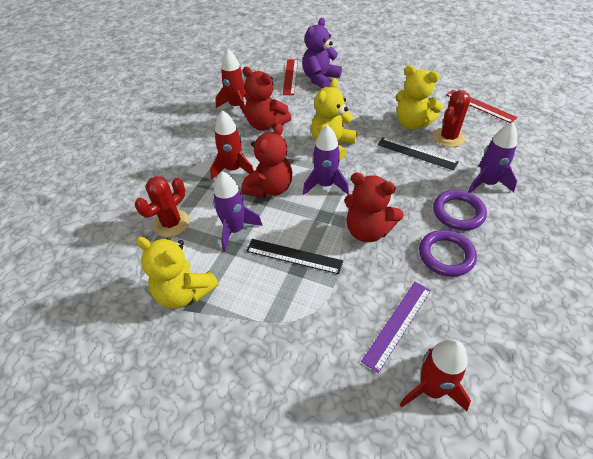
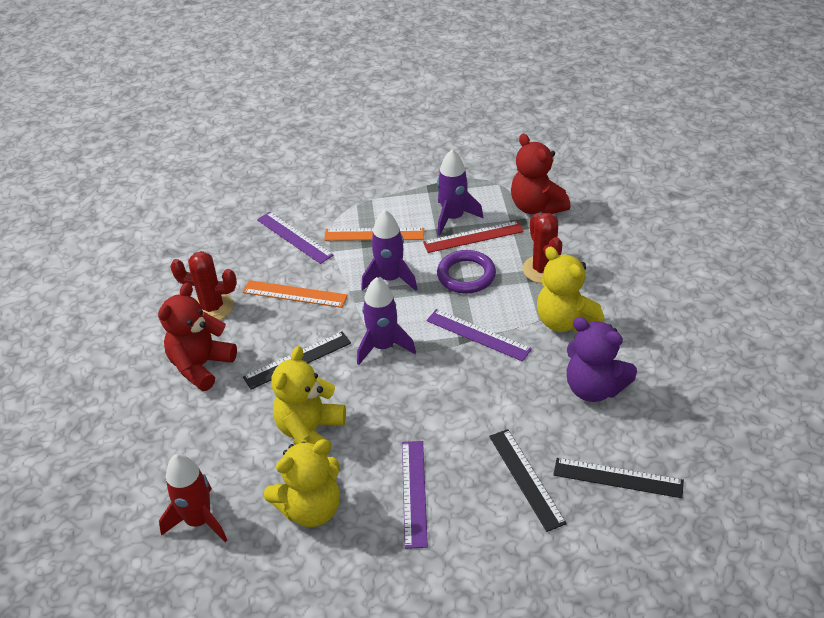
black ruler: [246,239,343,274] [378,137,459,170] = 2 -> [243,332,351,389] [489,429,567,532] [553,458,684,498] = 3
orange ruler: none = 0 -> [243,280,348,308] [324,228,424,241] = 2
purple ring: [419,230,477,277] [433,190,487,230] = 2 -> [437,250,496,294] = 1
purple ruler: [361,282,431,373] = 1 -> [257,212,333,264] [402,441,428,549] [426,309,532,362] = 3
red rocket: [210,110,254,180] [215,49,246,117] [400,339,471,411] = 3 -> [159,454,227,542] = 1
red ruler: [283,59,298,95] [446,90,518,123] = 2 -> [423,221,524,253] = 1
red teddy bear: [241,123,293,198] [243,67,291,131] [344,173,404,242] = 3 -> [158,283,237,391] [511,134,570,214] = 2

